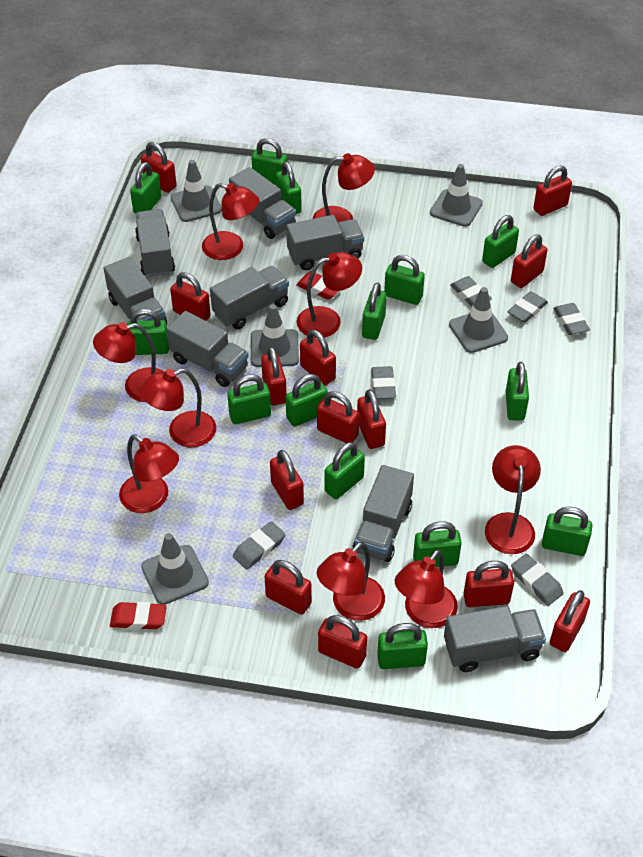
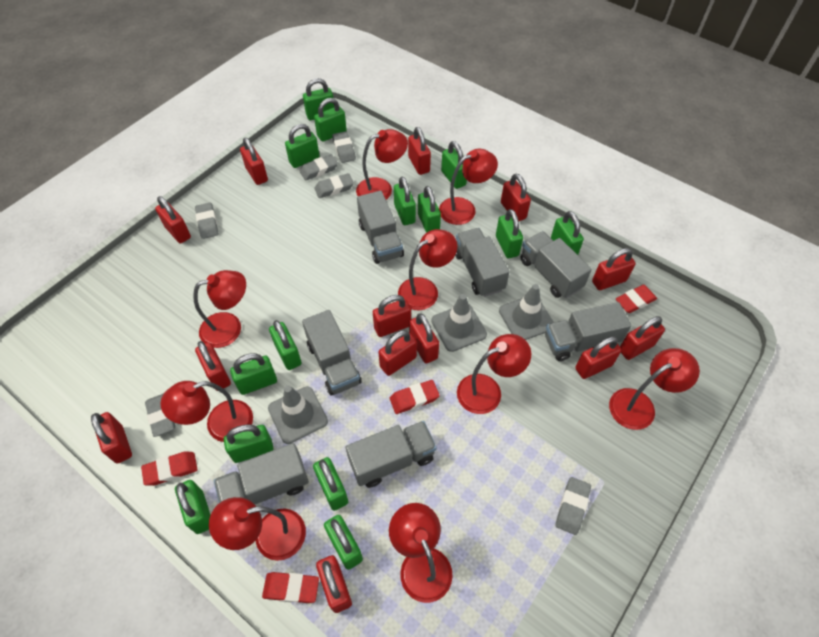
grey traffic cone: [141,533,209,604] [171,160,222,222] [251,304,299,367] [430,164,483,227] [449,287,508,353] = 5 -> [268,385,328,444] [431,294,487,352] [499,284,554,340] = 3
grey truck: [104,257,167,324] [135,209,175,277] [167,311,248,387] [210,266,289,329] [229,167,296,239] [286,215,364,270] [353,465,414,562] [444,606,546,672] = 8 -> [214,443,309,504] [302,310,362,395] [346,421,437,488] [357,191,404,264] [455,228,510,297] [520,231,592,298] [545,302,631,361] = 7
red eraser: [110,602,167,630] [296,271,338,300] = 2 -> [141,451,198,486] [262,572,319,603] [390,380,440,414] [616,285,657,313] = 4

